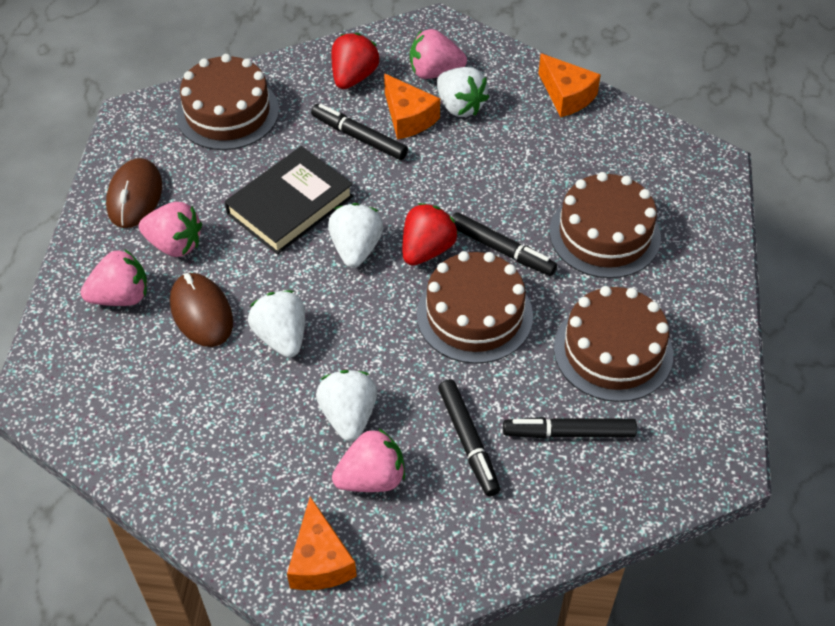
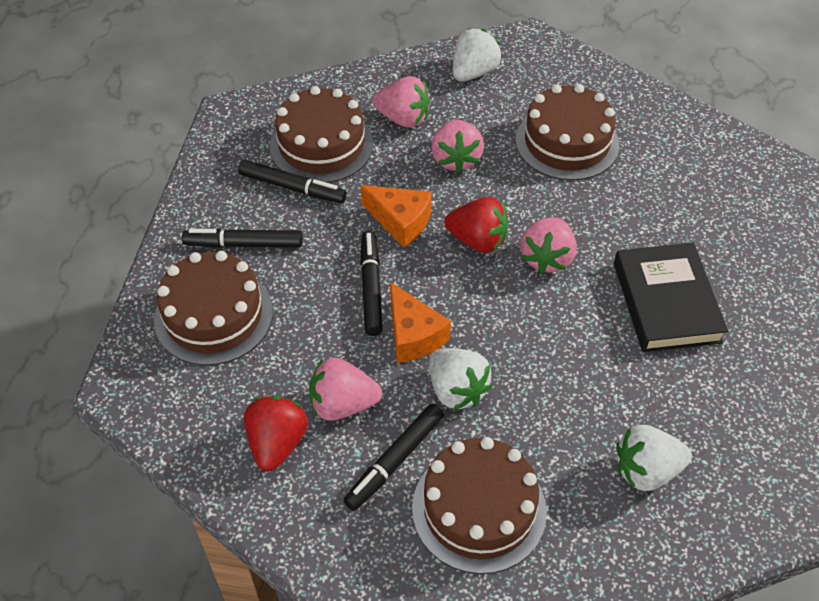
brown mouse: [106,158,162,228] [170,273,233,347] = 2 -> none = 0
orange cheese: [287,496,357,590] [384,74,440,140] [538,53,601,117] = 3 -> [361,185,432,248] [390,282,451,363] = 2
white strawberry: [248,290,305,357] [316,370,377,441] [328,203,384,268] [437,67,489,117] = 4 -> [429,348,493,410] [453,29,501,82] [616,425,692,491] = 3

